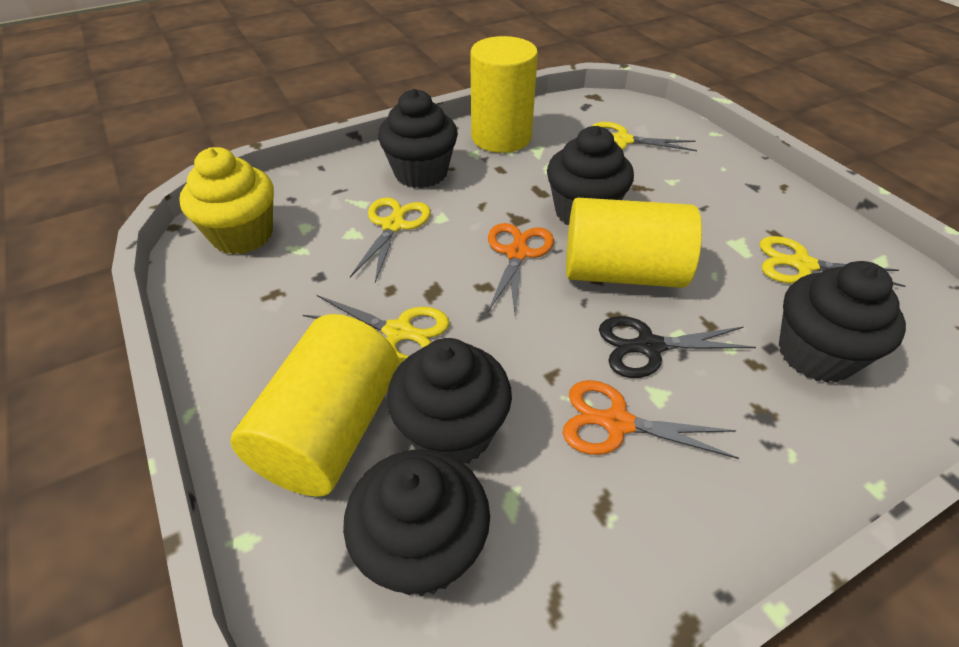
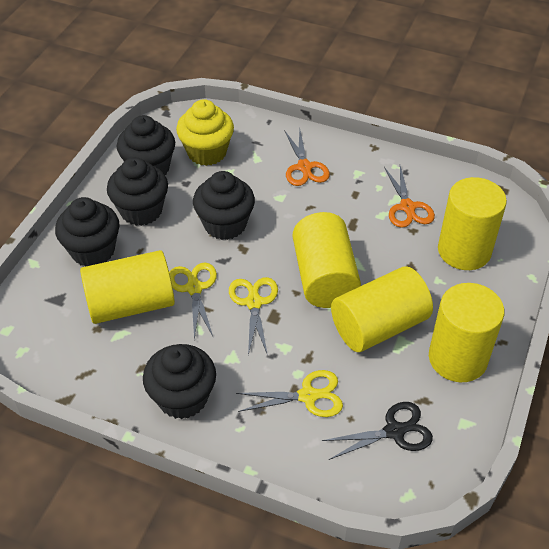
yellow cylinder: [230,314,399,497] [470,36,538,153] [566,198,702,288] = 3 -> [80,250,175,324] [293,212,361,308] [331,266,433,352] [429,283,504,382] [438,177,507,270] = 5
yellow scissors: [303,295,449,364] [350,197,431,282] [593,122,697,151] [760,236,906,287] = 4 -> [169,263,217,340] [229,277,278,355] [236,370,343,417] = 3

